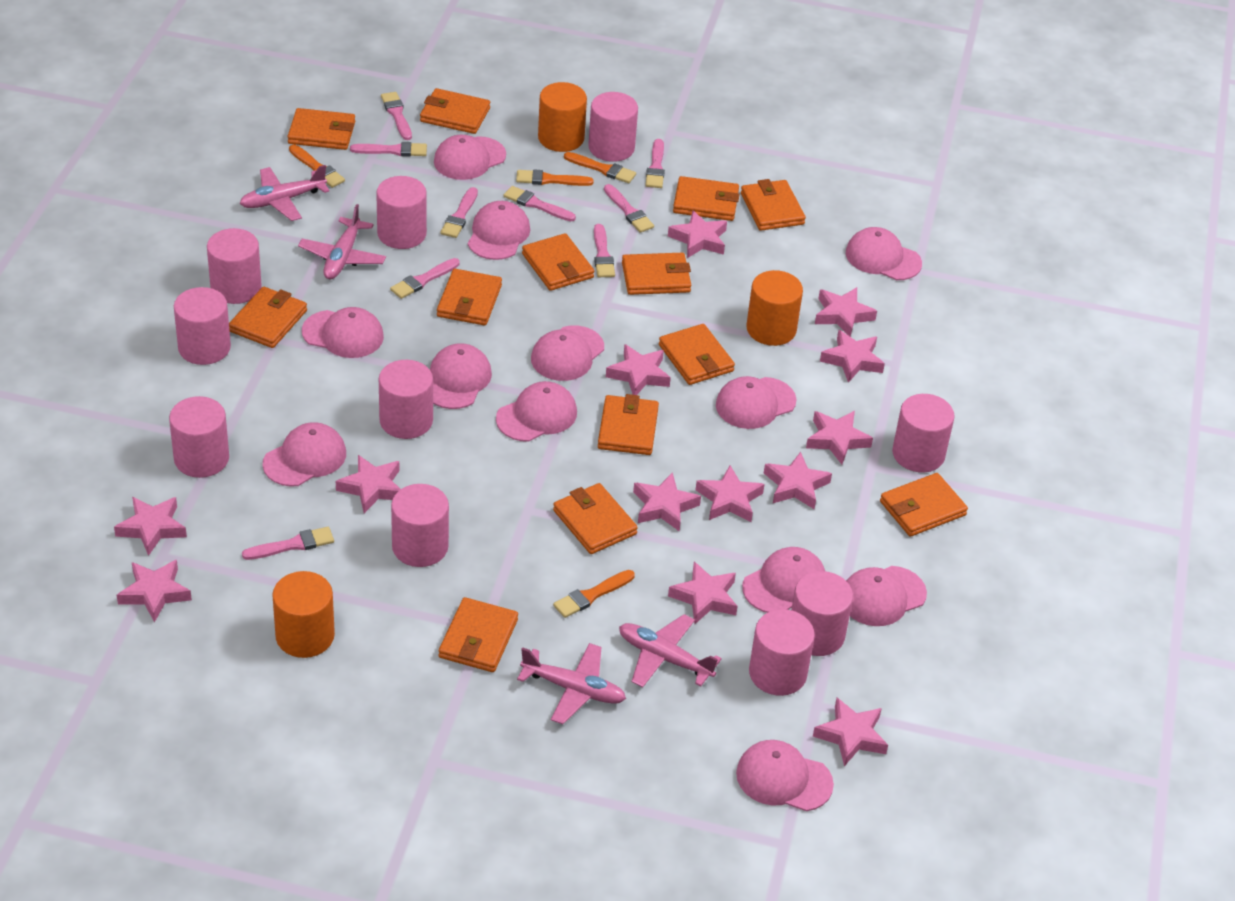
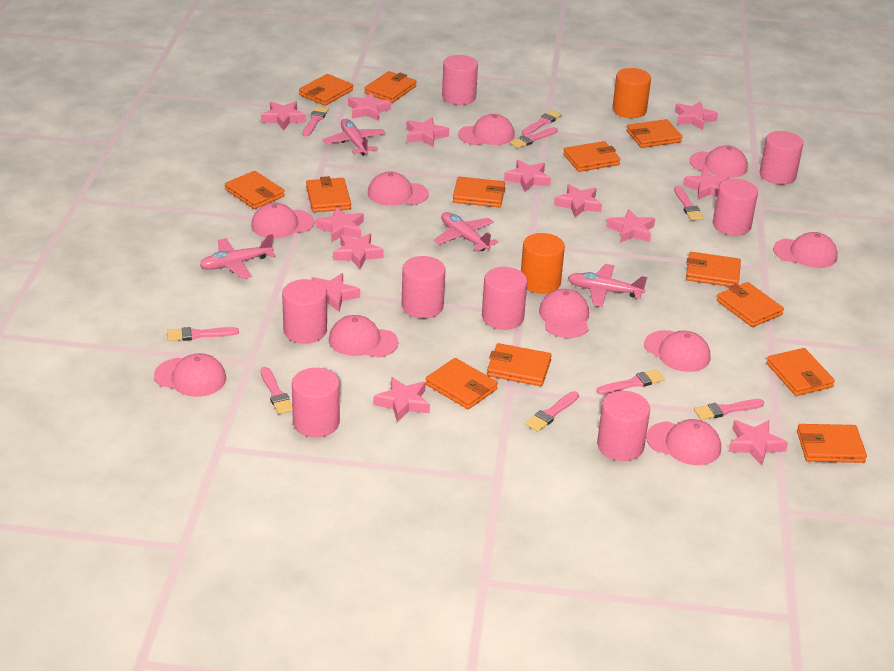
orange brush: [289,145,345,188] [516,169,594,186] [553,570,635,618] [564,152,636,183] = 4 -> none = 0
orange cylinder: [272,571,335,658] [538,82,587,152] [746,270,803,346] = 3 -> [521,233,565,294] [612,68,651,118] = 2
pink cap: [263,422,346,487] [302,307,384,358] [430,343,492,409] [434,135,506,180] [468,201,530,260] [496,381,577,442] [531,326,604,381] [716,376,797,429] [736,740,834,811] [742,547,825,613] [846,227,922,280] [846,566,927,626] = 12 -> [154,353,226,397] [251,203,315,238] [329,315,398,358] [368,172,429,206] [458,114,515,145] [539,289,589,338] [644,330,710,372] [646,419,721,465] [689,145,748,178] [773,232,838,268] = 10
pink cylinder: [169,396,229,478] [174,287,231,365] [207,228,262,304] [376,176,427,249] [379,360,433,439] [391,484,449,567] [588,92,638,162] [749,609,815,696] [791,571,853,656] [892,394,955,473] = 10 -> [282,279,327,344] [292,368,340,437] [402,256,445,318] [442,55,478,105] [482,267,527,330] [597,391,650,461] [713,179,758,236] [760,131,803,185] = 8

